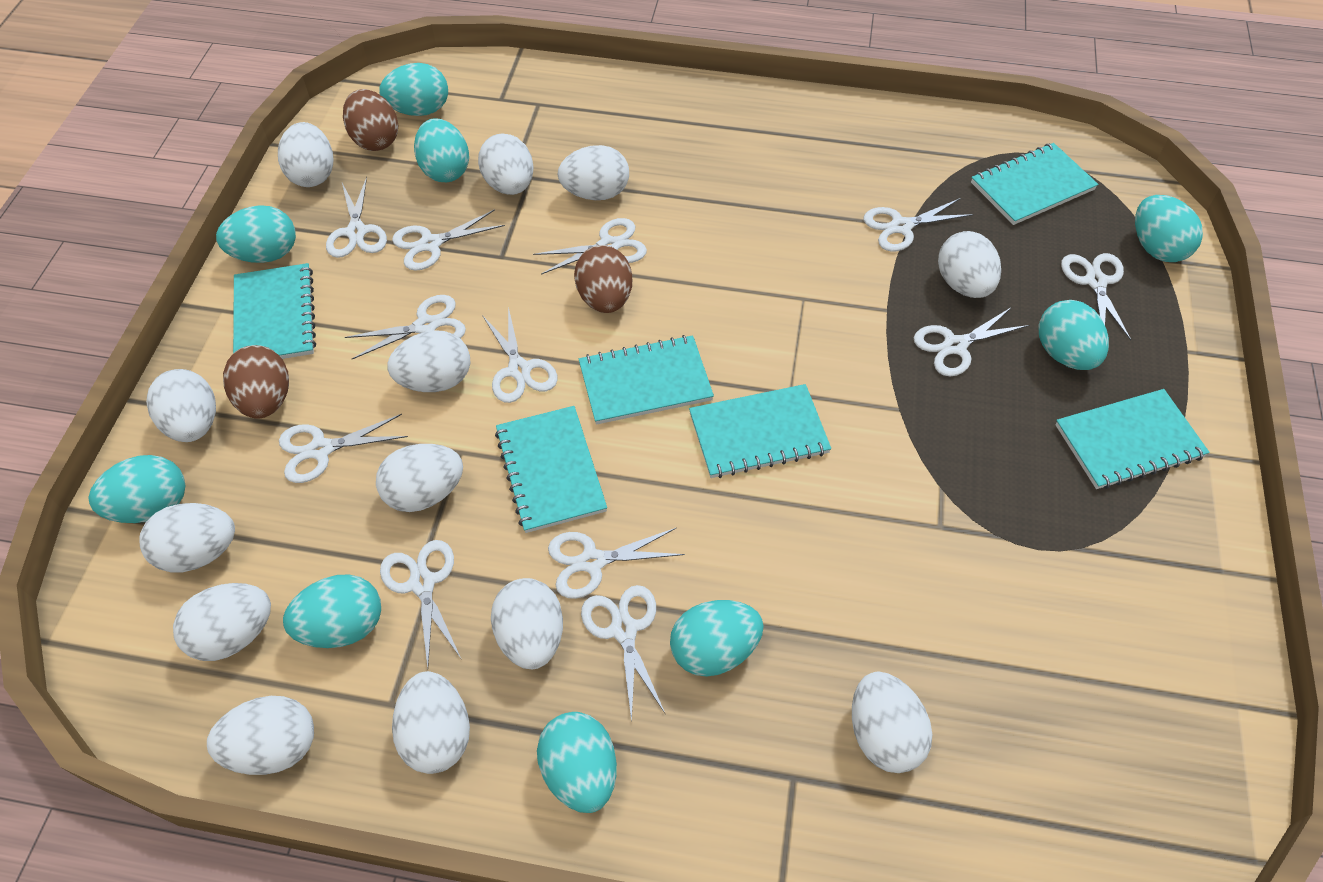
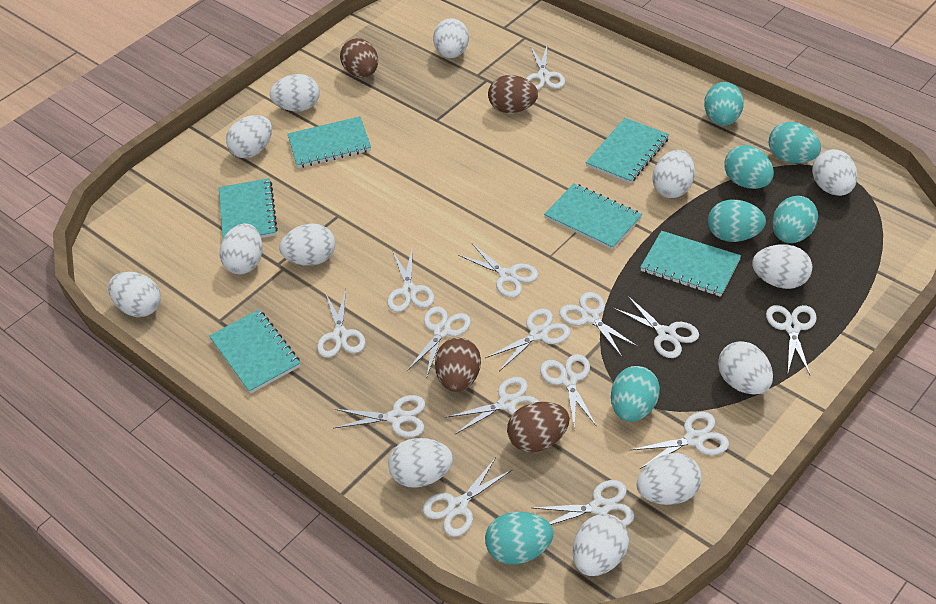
brown egg: [223,345,289,419] [343,89,399,151] [574,245,632,313] = 3 -> [340,38,378,78] [435,337,481,392] [488,75,538,113] [507,402,570,452] = 4
turquoise egg: [88,455,186,523] [216,205,296,263] [283,574,381,648] [379,63,448,116] [414,118,469,182] [537,712,617,813] [670,600,764,677] [1039,300,1109,370] [1135,195,1203,262] = 9 -> [485,512,553,565] [611,366,660,422] [704,82,744,126] [708,200,766,242] [724,145,774,189] [769,122,821,164] [772,196,818,243] = 7
white scissors: [279,414,408,483] [326,177,387,258] [345,295,466,359] [380,540,461,668] [392,209,505,271] [482,307,558,403] [533,218,647,275] [548,528,685,599] [581,585,665,722] [864,198,974,252] [914,307,1029,376] [1061,253,1131,340] = 12 -> [317,289,366,358] [334,395,425,438] [387,250,434,312] [407,306,471,378] [423,458,513,537] [445,377,539,435] [458,244,539,298] [485,309,571,371] [526,46,565,90] [533,480,634,526] [540,354,597,431] [559,292,638,357] [613,296,699,358] [630,412,729,469] [766,305,817,375] = 15

